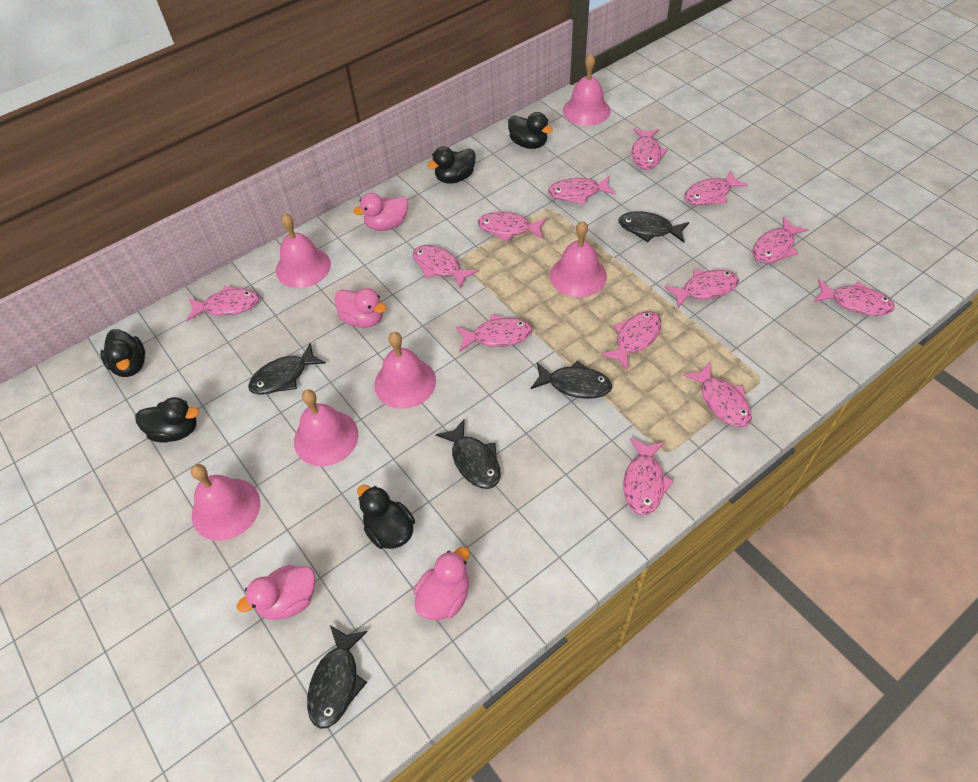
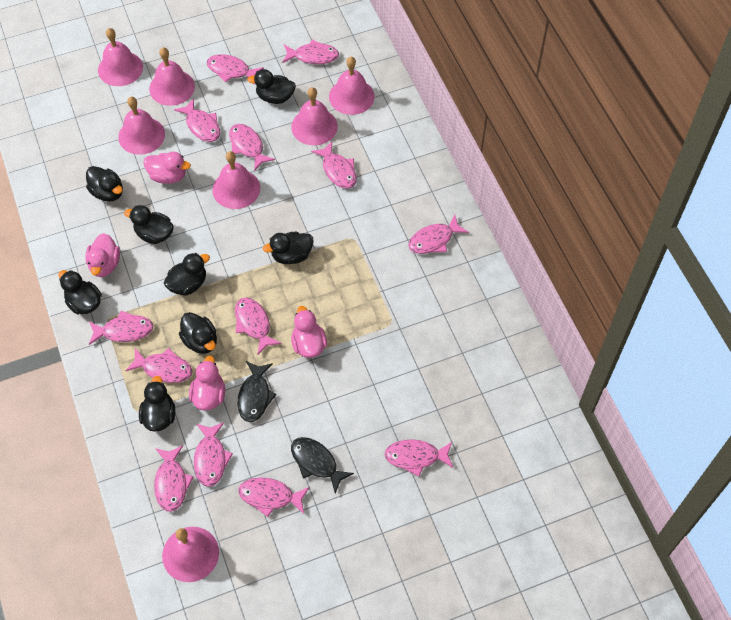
black duck: [100,329,145,377] [135,397,199,443] [357,485,415,549] [427,146,476,184] [508,112,553,149] = 5 -> [58,270,102,314] [86,166,123,202] [124,205,174,244] [139,376,175,432] [164,253,210,296] [179,312,217,354] [247,69,296,104] [263,232,314,264] = 8
black fish: [248,343,326,395] [307,625,368,729] [436,419,501,489] [531,361,612,399] [618,211,689,243] = 5 -> [237,361,277,422] [291,437,354,493] = 2
pink bell: [191,464,260,541] [276,213,331,288] [294,389,358,466] [374,332,436,409] [550,221,607,297] [563,54,611,126] = 6 -> [98,28,143,86] [118,97,165,155] [149,47,195,106] [162,527,219,582] [213,151,260,209] [291,87,338,145] [329,57,375,115] = 7

